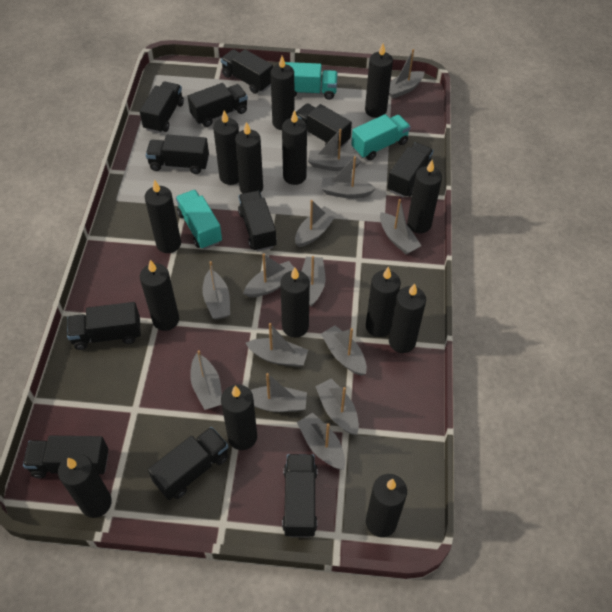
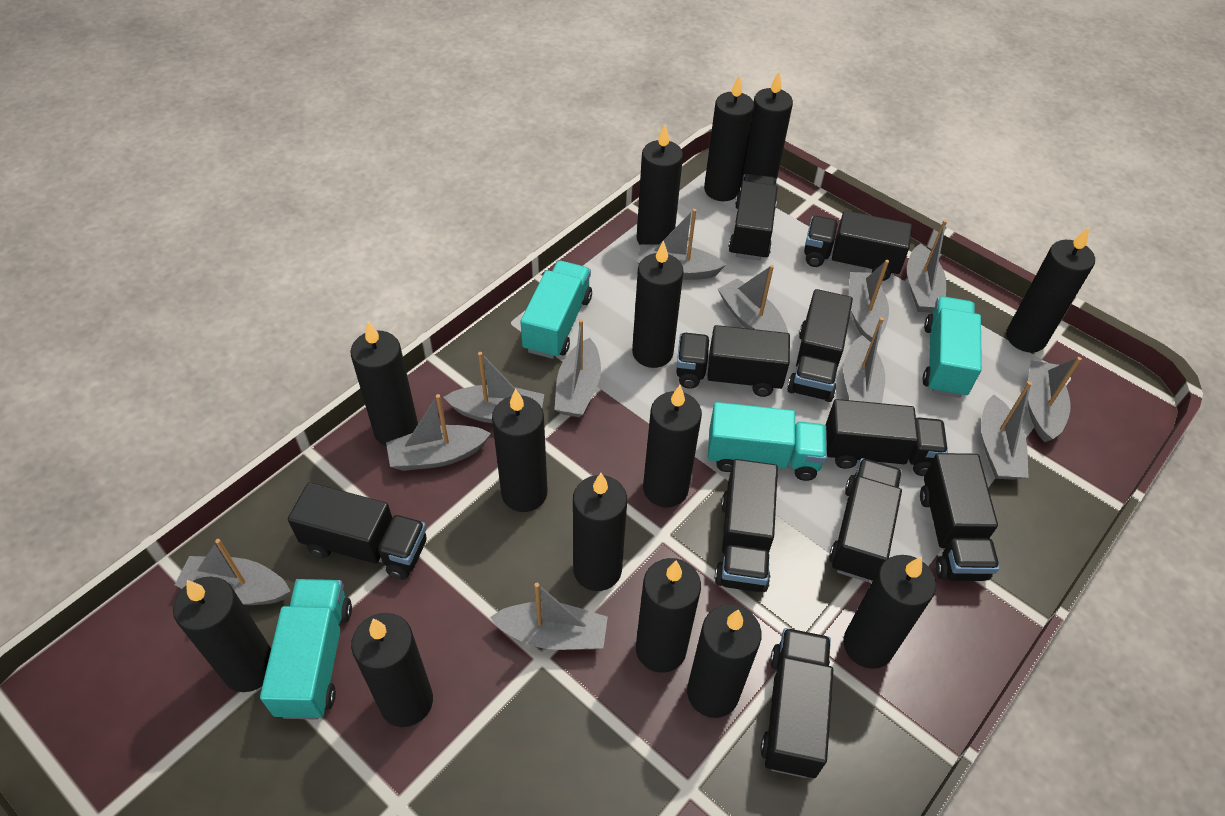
black truck: [23,436,108,478] [67,302,141,350] [140,82,184,133] [146,135,209,174] [148,427,228,500] [187,83,248,127] [221,49,273,94] [238,191,277,251] [282,454,317,537] [296,103,352,149] [387,143,434,198] = 11 -> [288,482,427,580] [676,325,790,397] [715,459,778,592] [728,174,778,261] [760,628,833,778] [787,289,853,402] [804,210,912,281] [826,399,948,476] [829,458,902,582] [920,453,1000,581] = 10
grey boat: [190,350,222,410] [202,261,230,319] [243,253,294,297] [246,323,308,367] [251,373,307,412] [295,200,337,247] [297,412,345,470] [301,256,325,307] [308,129,362,171] [315,378,359,435] [321,156,376,198] [321,325,367,376] [380,199,421,255] [389,49,425,99] = 14 -> [175,539,291,605] [386,394,491,471] [443,352,544,423] [490,583,608,650] [554,319,601,417] [637,209,726,280] [718,265,788,333] [843,317,885,403] [849,260,889,342] [907,220,947,313] [981,382,1032,480] [1028,357,1082,442] = 12
turquoise truck: [176,190,222,249] [285,62,338,100] [351,114,411,160] = 3 -> [260,579,352,720] [520,261,592,359] [708,402,827,481] [922,296,982,398] = 4

